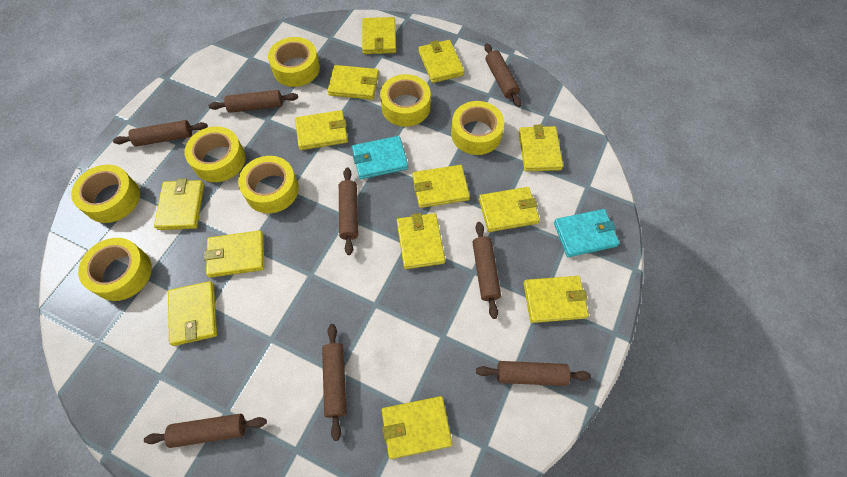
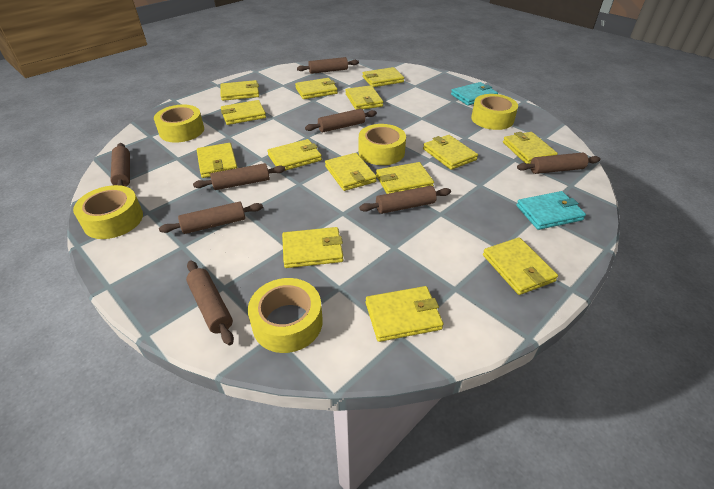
yellow tape: [71,165,140,223] [78,238,152,301] [185,126,246,182] [238,156,299,213] [268,37,320,87] [380,74,431,127] [451,101,504,155] = 7 -> [73,185,143,239] [154,105,204,143] [248,278,323,353] [359,124,406,165] [471,94,518,130] = 5
yellow wallet: [154,179,204,230] [168,281,217,346] [204,230,264,278] [295,110,348,150] [327,65,379,100] [362,17,396,54] [381,396,452,459] [397,213,445,269] [412,165,470,208] [419,40,464,83] [479,187,540,232] [519,125,563,171] [523,276,589,323] = 13 -> [197,143,237,178] [220,80,259,101] [221,100,266,125] [267,139,322,171] [282,227,343,268] [295,78,338,99] [325,153,377,191] [345,85,383,110] [363,67,404,87] [366,286,444,342] [376,162,434,194] [423,135,478,170] [483,237,558,295] [503,132,558,164] = 14

